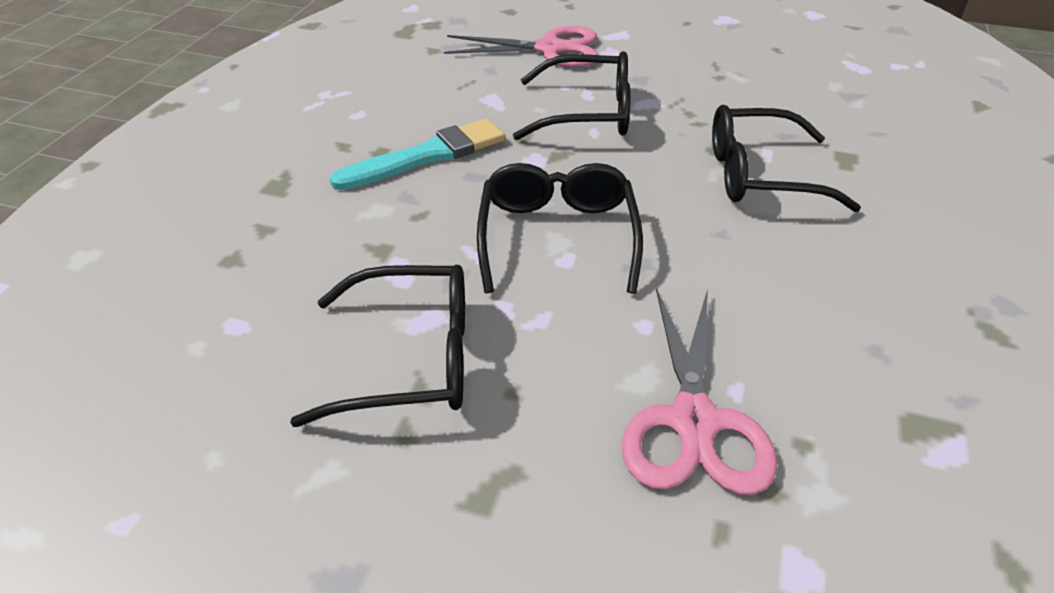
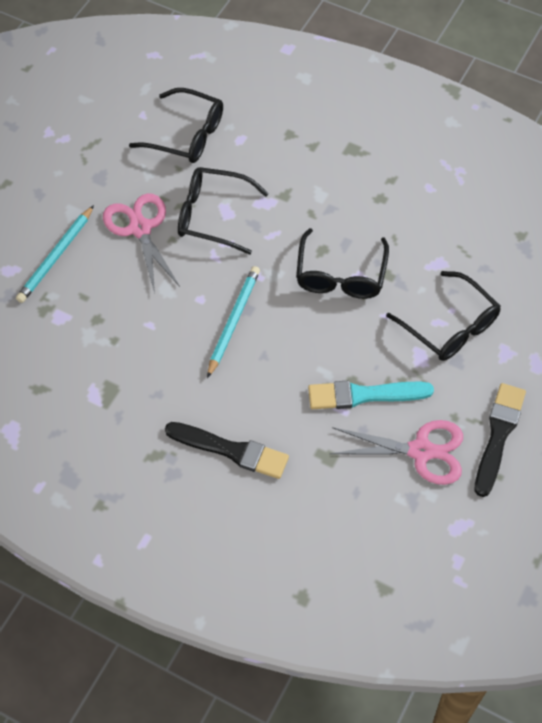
black brush: none = 0 -> [165,422,289,479] [475,383,526,497] = 2
turquoise pencil: none = 0 -> [16,205,94,303] [207,266,260,378] = 2

